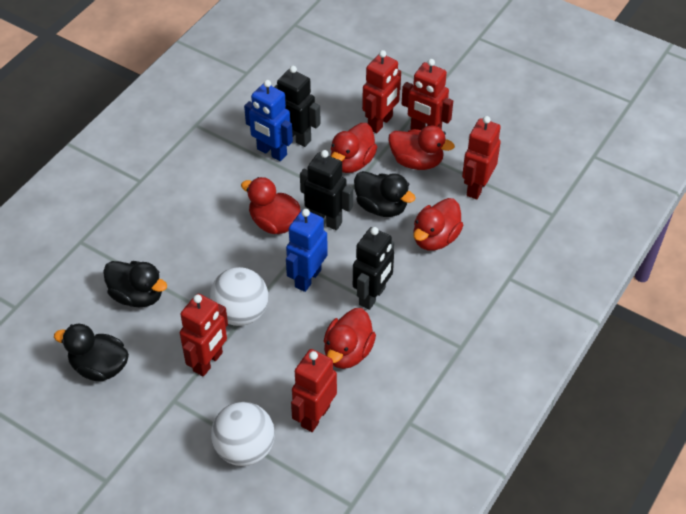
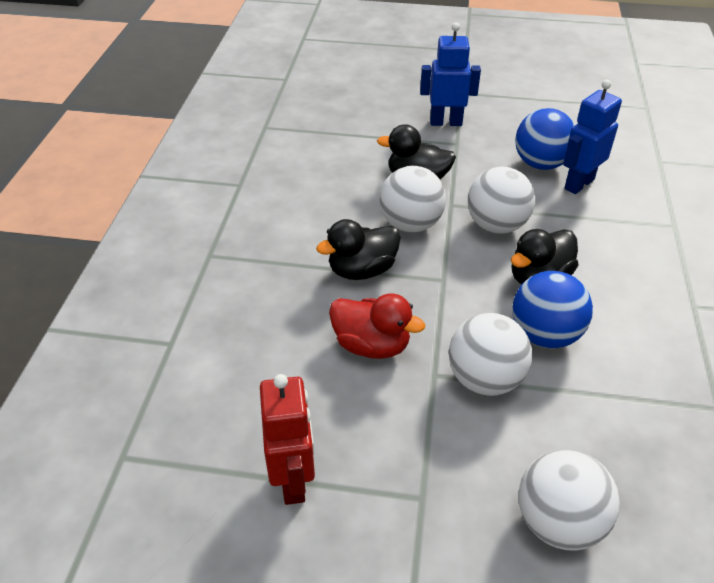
black robot: [274,66,321,147] [300,150,353,230] [353,227,394,310] = 3 -> none = 0
blue ball: none = 0 -> [512,271,593,349] [515,108,575,170] = 2
red duck: [241,177,301,234] [324,308,376,369] [331,123,377,173] [388,126,455,170] [413,198,464,250] = 5 -> [329,294,425,359] = 1
red robot: [180,294,228,377] [291,349,337,432] [362,50,401,133] [402,59,453,130] [462,116,501,200] = 5 -> [260,374,315,505] = 1
white ball: [210,267,268,326] [211,402,275,466] = 2 -> [380,166,446,233] [449,313,532,396] [468,167,535,234] [518,450,620,551] = 4

